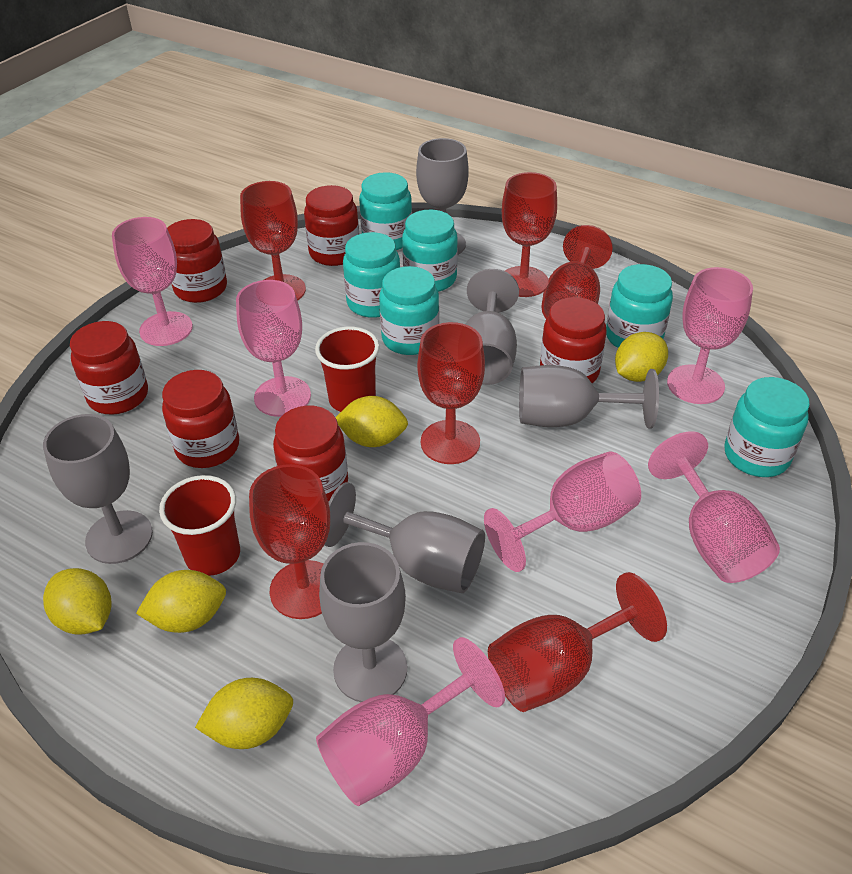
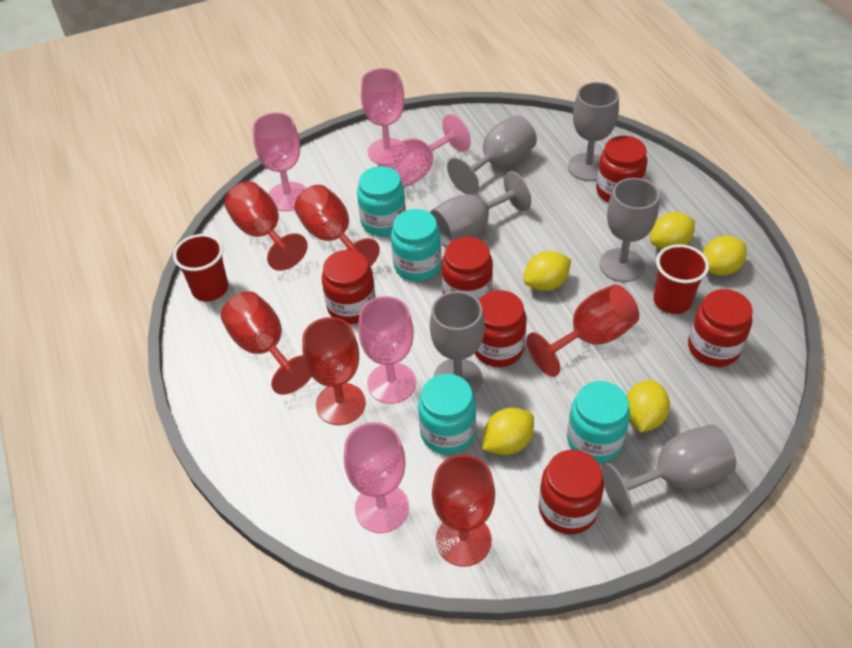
pink goblet: [112,217,193,346] [236,280,311,417] [316,637,505,806] [484,451,641,572] [648,431,780,583] [667,267,753,404] = 6 -> [253,112,306,211] [344,422,409,533] [358,296,416,404] [361,68,404,164] [378,114,471,188] = 5
turquoise jar: [343,232,400,318] [359,172,412,250] [379,266,439,355] [402,209,458,292] [606,264,673,348] [724,377,810,477] = 6 -> [357,166,406,236] [391,209,441,281] [418,374,476,454] [567,381,630,463] = 4

